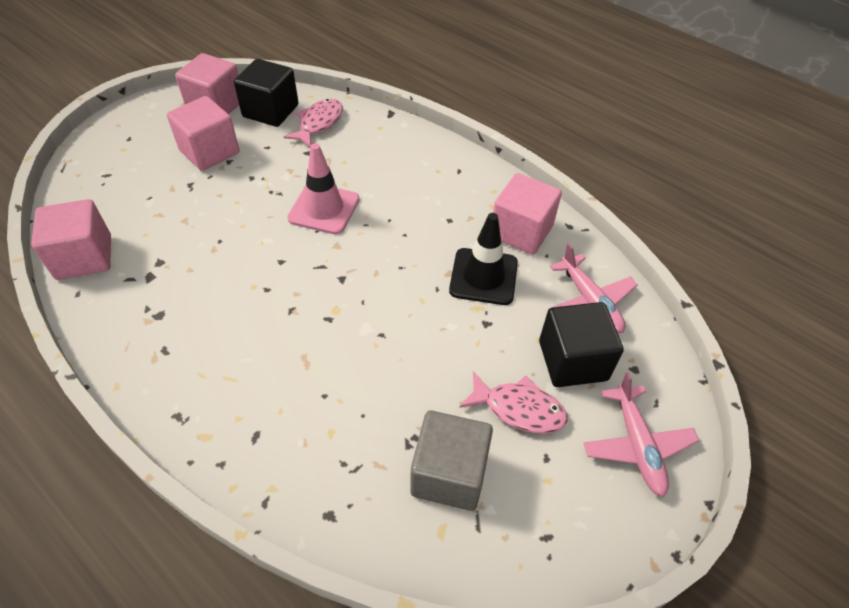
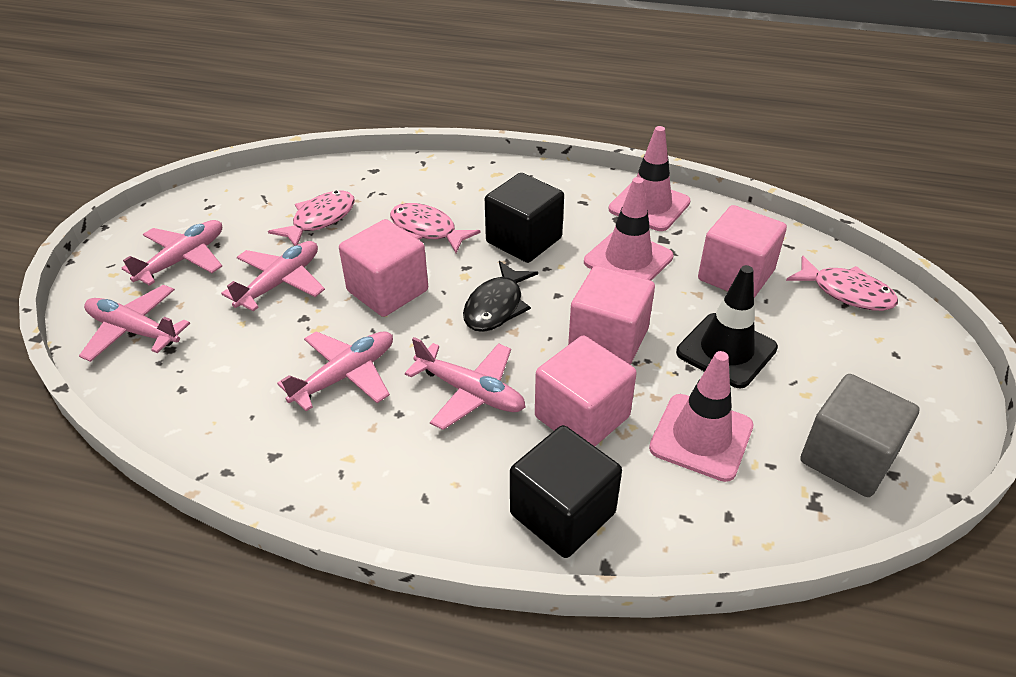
black fish: none = 0 -> [463,261,538,332] = 1
pink fish: [284,99,343,147] [459,371,568,434] = 2 -> [268,191,355,246] [390,203,481,253] [786,256,898,311] = 3
pink plane: [548,243,637,333] [583,372,699,497] = 2 -> [79,285,190,362] [121,220,222,286] [221,241,325,311] [277,331,393,412] [405,337,525,430] = 5
pink traffic cone: [287,143,359,234] = 1 -> [584,177,673,281] [609,126,691,231] [649,351,753,482] = 3

